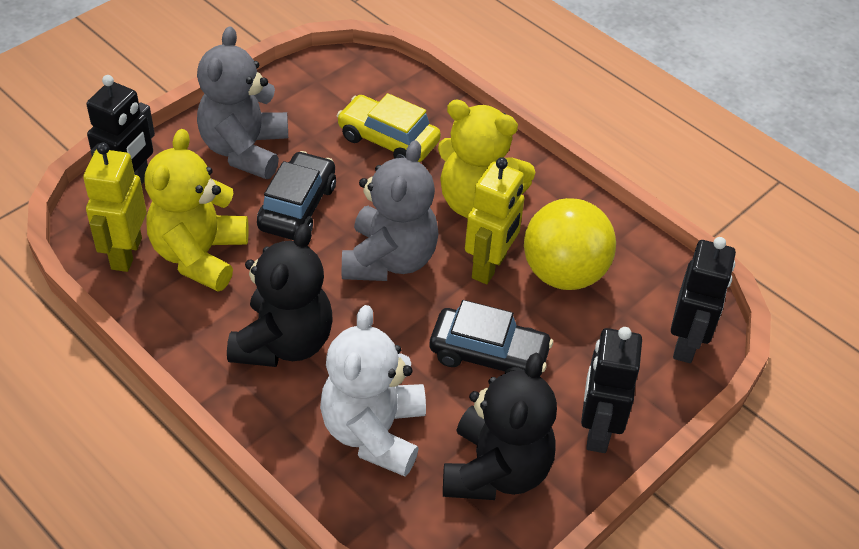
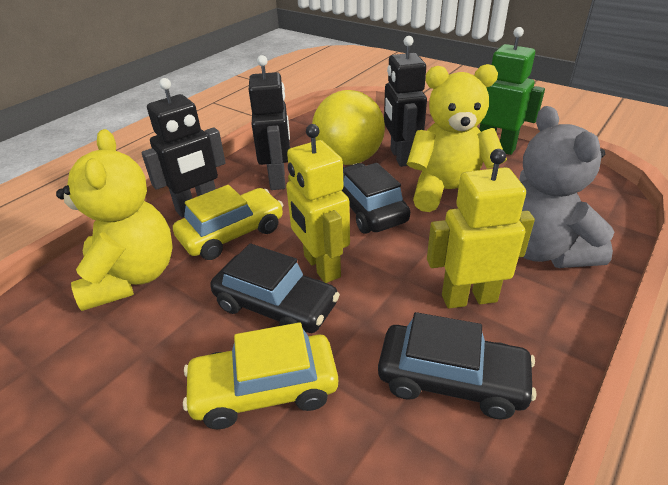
black car: [257,151,336,240] [430,300,553,376] = 2 -> [210,243,340,333] [341,163,410,234] [378,312,536,419] = 3
black teddy bear: [227,224,333,367] [443,353,557,500] = 2 -> none = 0
green robot: none = 0 -> [479,27,545,155] = 1
grey teddy bear: [197,26,288,179] [342,140,438,281] = 2 -> [519,106,614,268] = 1
white teddy bear: [320,305,426,477] = 1 -> none = 0
yellow car: [337,93,441,162] = 1 -> [173,185,283,260] [183,322,338,429] = 2

